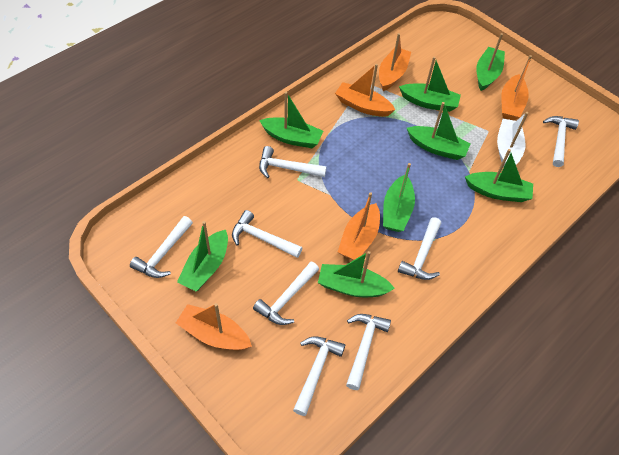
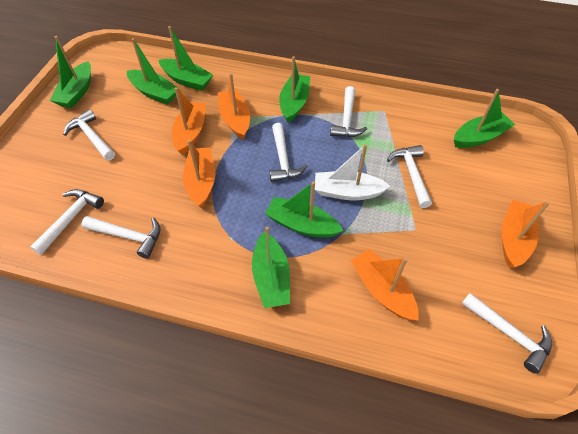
green boat: [177,221,228,291] [259,92,323,148] [318,251,395,297] [383,163,415,232] [399,56,461,112] [407,102,471,160] [465,149,533,202] [476,33,505,91] = 8 -> [50,36,91,108] [127,38,179,104] [159,26,213,91] [252,227,290,308] [265,181,343,238] [279,56,310,123] [454,89,515,148] = 7
white hammer: [130,216,193,278] [232,210,302,258] [253,262,319,325] [259,146,327,178] [293,336,345,416] [346,314,391,390] [398,217,441,280] [543,116,579,167] = 8 -> [30,189,104,255] [63,110,115,160] [81,216,160,259] [269,123,307,182] [330,86,367,137] [387,145,432,208] [461,293,552,374] = 7

